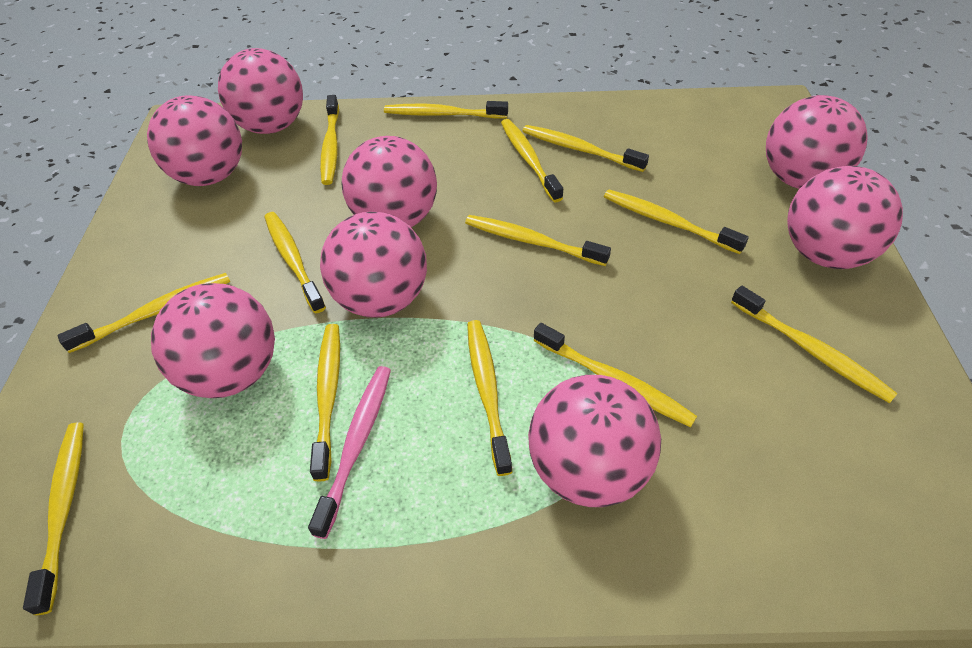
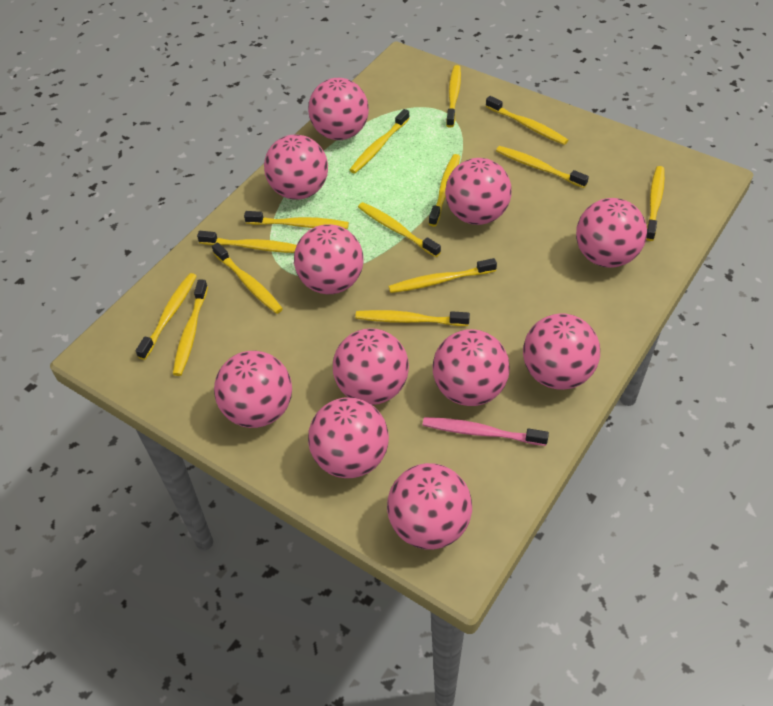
pink ball: [147,95,242,186] [151,283,275,398] [218,48,303,134] [320,212,427,318] [341,136,437,227] [528,375,661,507] [766,95,868,189] [787,166,903,269] = 8 -> [214,351,292,428] [264,134,328,200] [294,224,364,294] [308,78,369,140] [308,397,389,478] [333,328,409,405] [387,463,472,550] [432,329,510,406] [445,158,512,225] [523,313,600,390] [576,198,647,268] = 11
yellow toothbrush: [23,422,84,615] [58,273,230,353] [264,212,326,313] [310,324,340,482] [320,95,339,185] [384,101,508,119] [465,215,611,266] [467,320,512,476] [501,119,563,202] [522,125,649,172] [533,323,697,427] [604,190,749,254] [731,286,898,403] = 13 -> [136,273,197,360] [173,279,208,376] [197,231,297,253] [212,242,283,314] [244,211,349,229] [350,109,410,173] [355,310,470,326] [358,202,441,257] [388,258,497,293] [429,154,460,226] [446,65,461,127] [486,96,568,145] [496,146,589,188] [646,166,665,241] = 14

